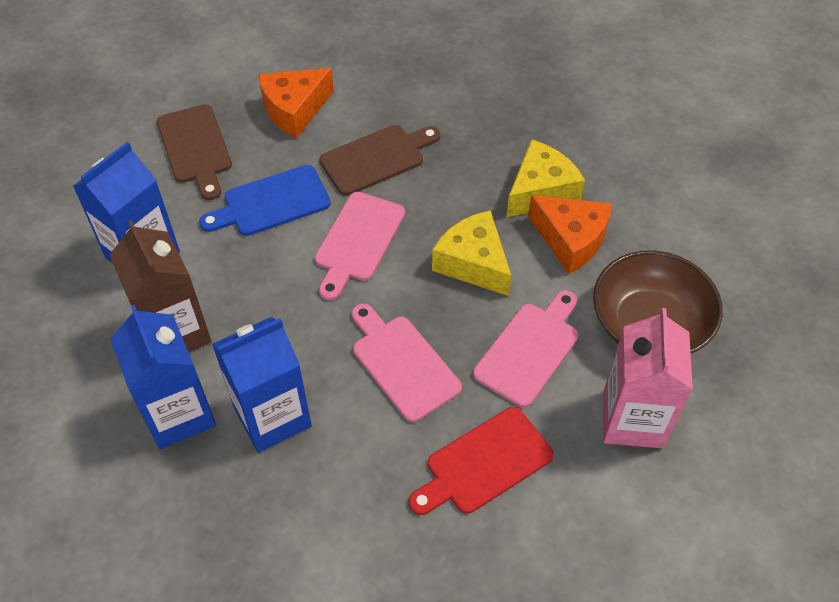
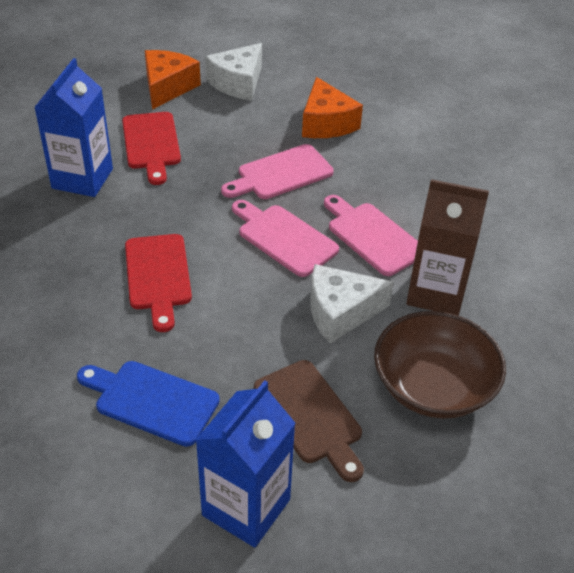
blue carton: [73,142,180,264] [110,305,216,449] [212,317,312,453] = 3 -> [34,58,113,197] [196,380,295,548] = 2
brown cutting board: [157,104,232,200] [319,125,440,196] = 2 -> [254,360,364,482] = 1
pink carton: [603,308,693,448] = 1 -> none = 0
red cutting board: [409,407,554,515] = 1 -> [122,112,181,185] [125,234,192,332] = 2
white cheese: none = 0 -> [205,43,262,101] [310,264,394,344] = 2
yellow cheese: [432,210,511,296] [506,139,585,217] = 2 -> none = 0

